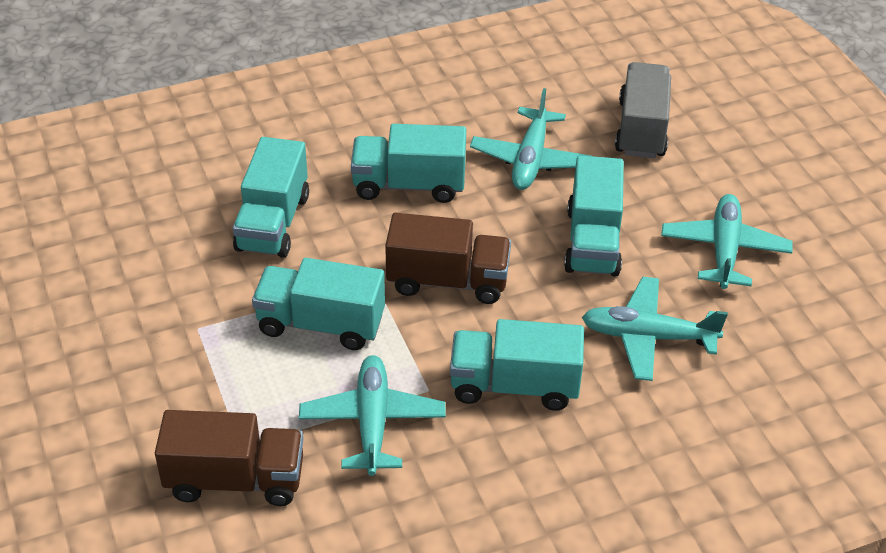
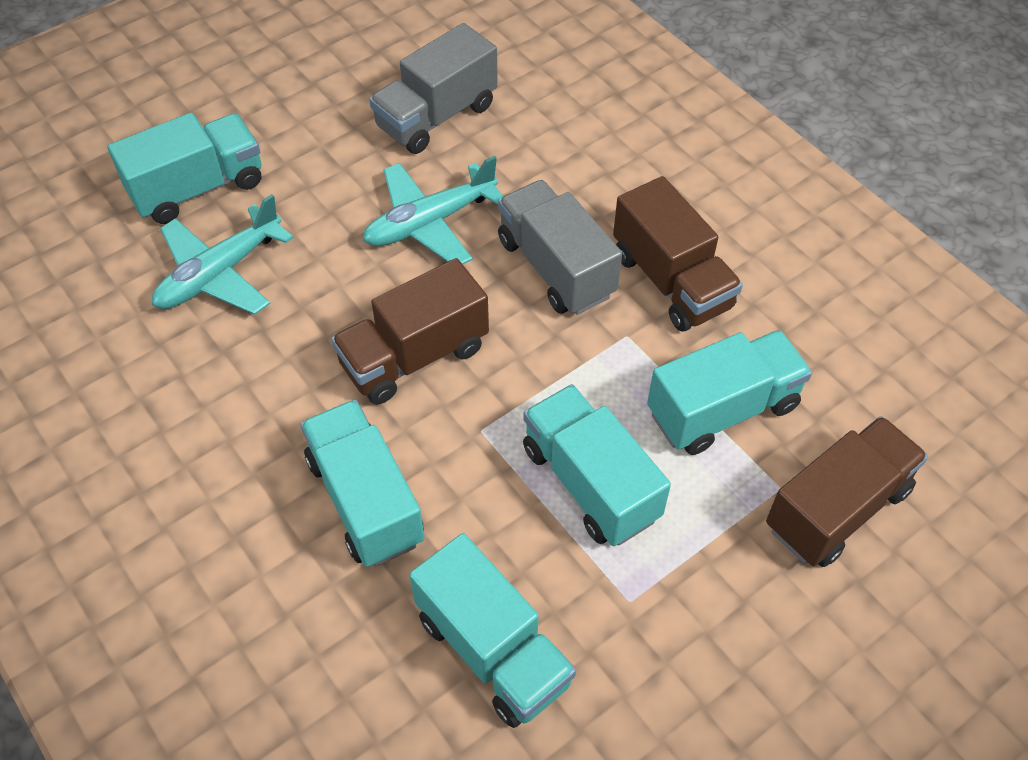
brown truck: [155,410,304,506] [385,213,511,304] = 2 -> [331,258,489,404] [613,176,743,332] [766,416,928,567] = 3
grey truck: [615,62,671,158] = 1 -> [369,23,498,154] [498,180,622,315] = 2
turquoise plane: [299,355,446,476] [470,88,591,190] [582,276,728,381] [661,194,792,289] = 4 -> [152,194,293,315] [363,156,503,264] = 2

